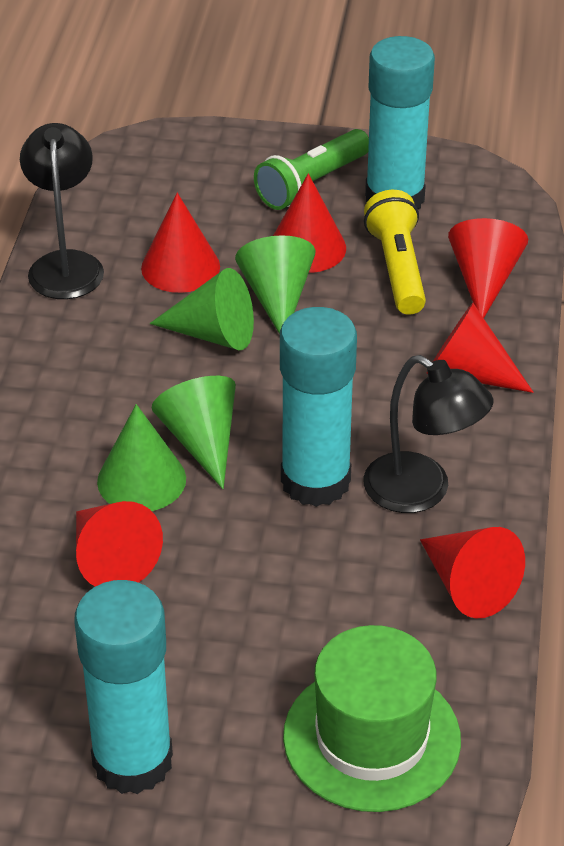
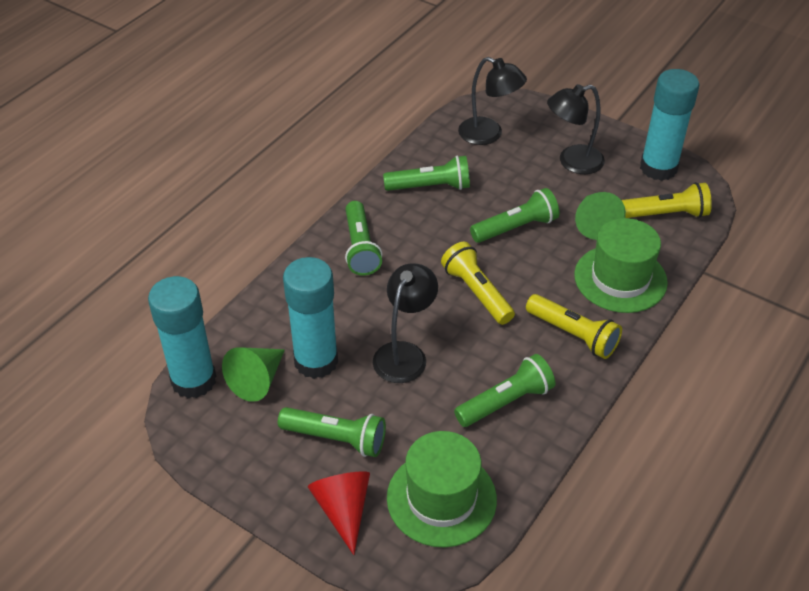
black lamp: [20,123,104,299] [363,355,494,513] = 2 -> [373,264,438,383] [458,57,527,145] [547,84,605,174] = 3
green cone: [97,404,186,511] [150,268,254,350] [152,376,236,489] [235,235,316,334] = 4 -> [222,347,285,402] [575,192,626,240] = 2
green flashlight: [254,129,369,210] = 1 -> [278,407,386,457] [345,201,382,276] [383,155,470,191] [454,354,555,427] [470,188,559,243] = 5
green hat: [283,625,461,812] = 1 -> [387,431,497,547] [574,218,668,313] = 2
red cone: [76,501,163,586] [141,193,220,293] [273,174,346,273] [420,527,525,618] [426,303,533,393] [448,218,528,318] = 6 -> [308,471,370,555] = 1
yellow flashlight: [364,190,426,315] = 1 -> [441,242,515,325] [526,294,622,359] [621,182,712,218] = 3

